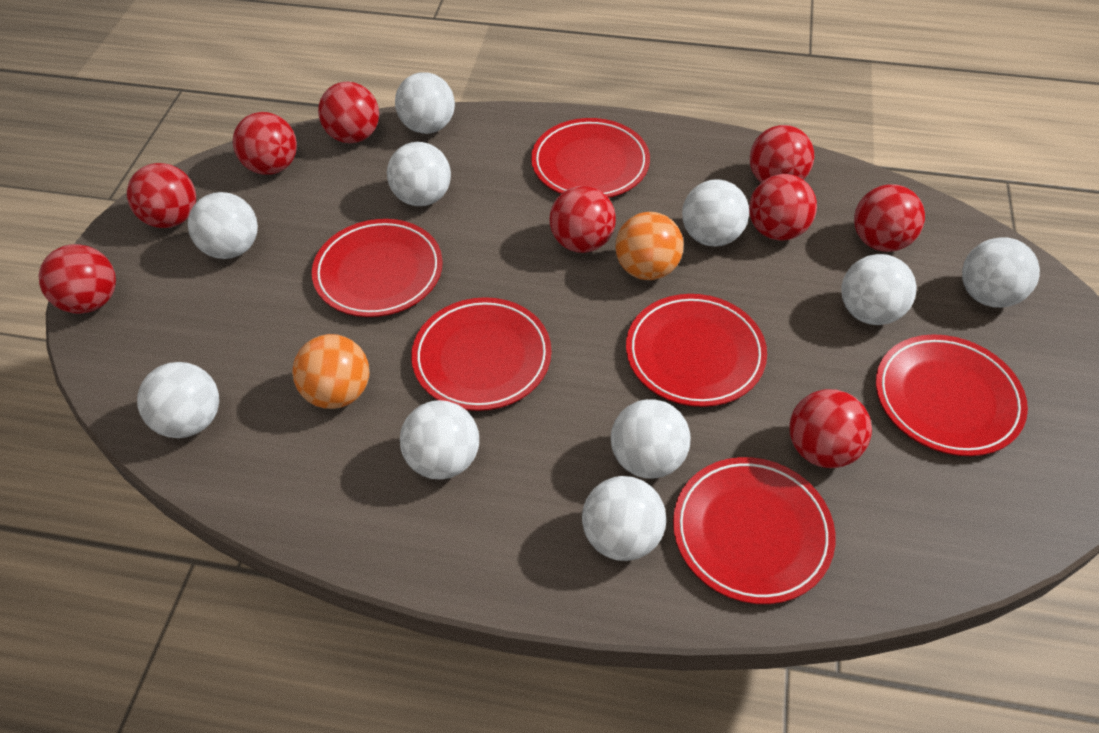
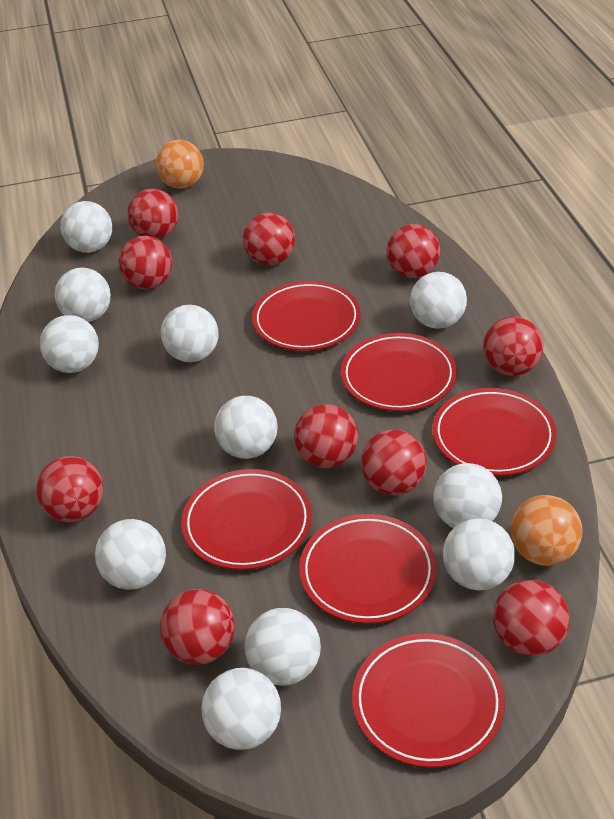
red ball: [39,244,116,314] [127,163,196,228] [233,112,297,175] [318,82,379,143] [549,186,616,253] [749,174,817,241] [750,125,814,182] [789,389,872,468] [854,185,925,252] = 9 -> [36,456,103,522] [118,236,172,289] [127,189,178,239] [160,589,235,665] [243,213,295,266] [294,404,358,468] [361,429,427,495] [386,224,440,278] [483,316,543,376] [493,580,570,656] = 10
white ball: [137,362,219,438] [188,192,258,259] [387,142,451,206] [395,72,455,134] [400,400,479,479] [582,476,666,561] [611,399,691,479] [682,179,749,246] [841,254,916,325] [962,237,1040,308] = 10 -> [40,315,99,373] [55,267,111,322] [60,201,112,253] [95,519,166,590] [161,305,219,362] [201,668,281,750] [214,396,278,459] [245,608,321,686] [410,272,467,329] [433,463,502,528] [443,518,515,590] = 11

